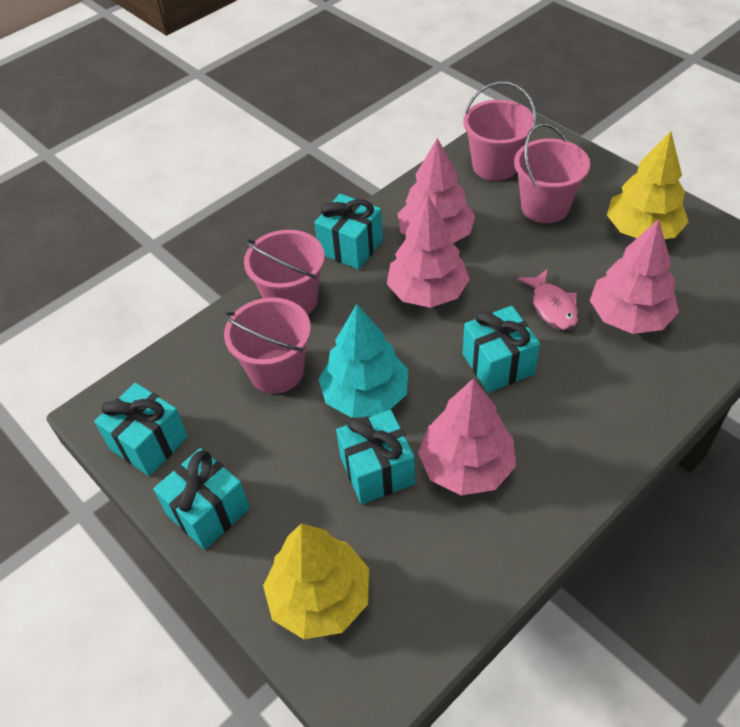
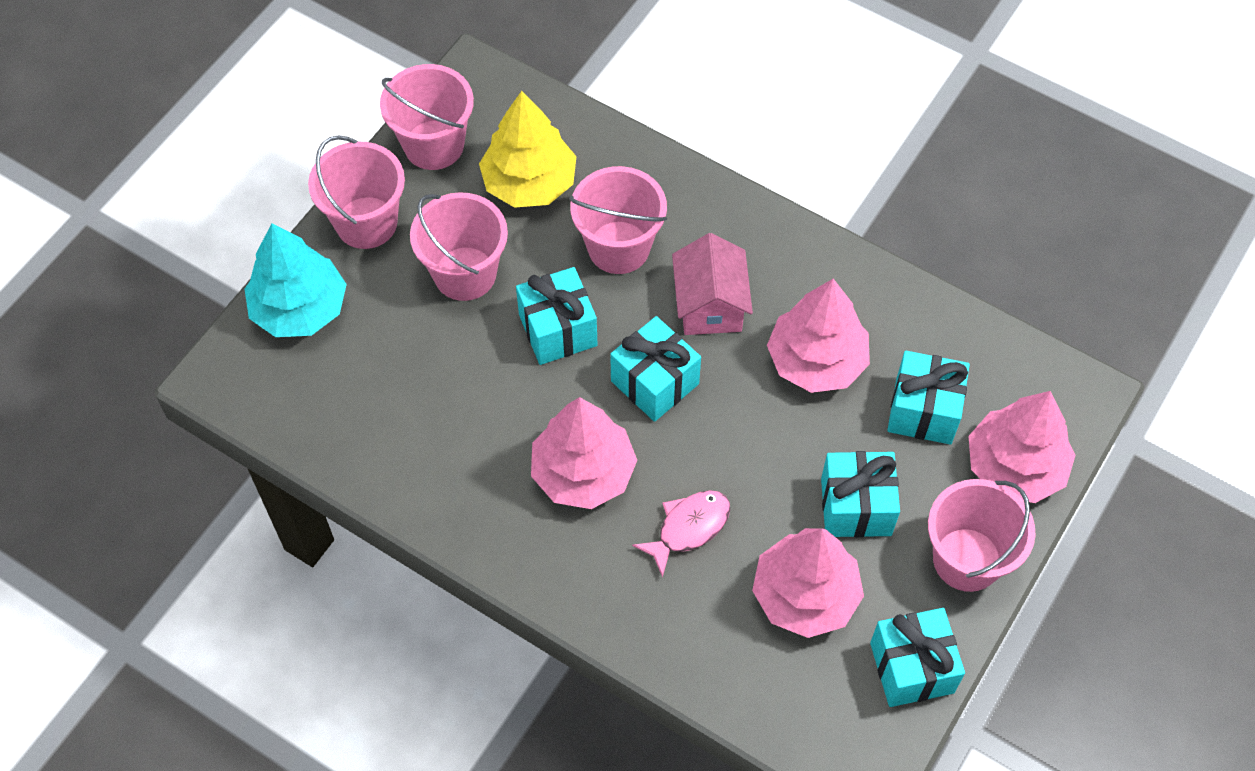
pink bucket: [224,297,311,394] [244,230,325,315] [463,82,536,181] [514,123,590,223] = 4 -> [308,135,405,249] [380,64,474,170] [410,192,508,301] [569,166,667,274] [928,479,1036,592] = 5
pink house: none = 0 -> [672,233,753,335] = 1
yellow tree: [263,523,369,639] [607,131,689,239] = 2 -> [479,91,577,208] = 1

